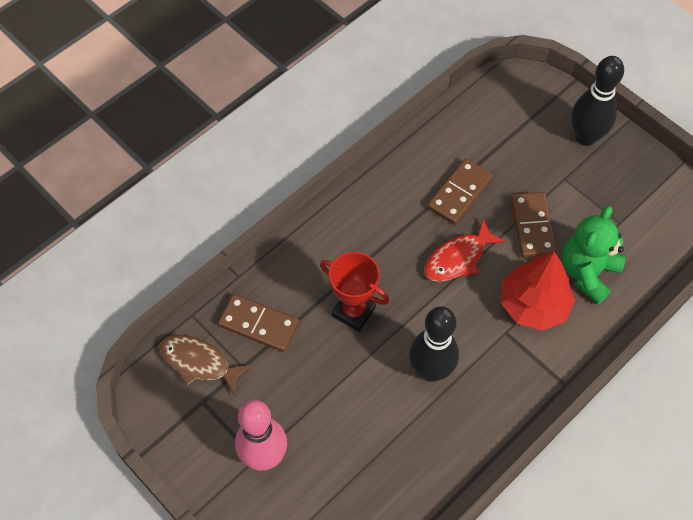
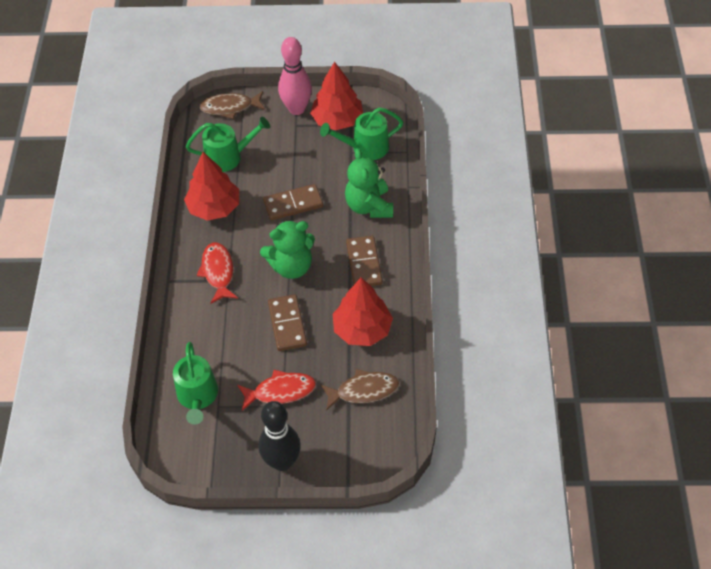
black bowling pin: [409,306,459,382] [571,56,624,146] = 2 -> [259,401,301,471] = 1
brown fish: [159,335,252,396] = 1 -> [200,91,265,119] [320,369,399,411] = 2
green teddy bear: [562,206,626,304] = 1 -> [260,220,315,279] [345,149,393,218] = 2
green watering can: none = 0 -> [173,342,218,425] [186,117,270,172] [320,107,403,160] = 3
red fish: [424,218,506,282] = 1 -> [197,242,238,303] [238,370,316,411] = 2
red tree: [501,252,575,331] = 1 -> [184,152,239,221] [310,62,363,130] [333,278,393,346] = 3
red trophy: [320,252,389,332] = 1 -> none = 0

